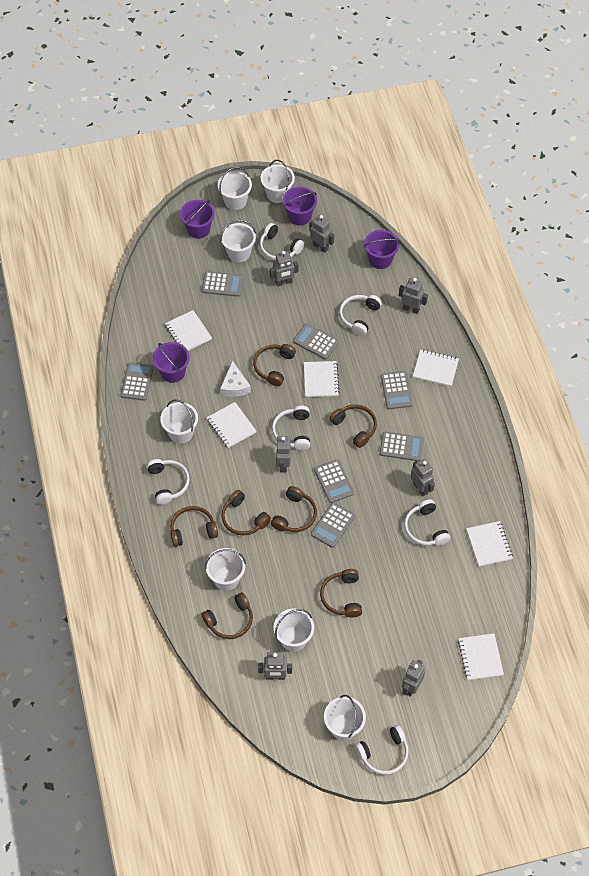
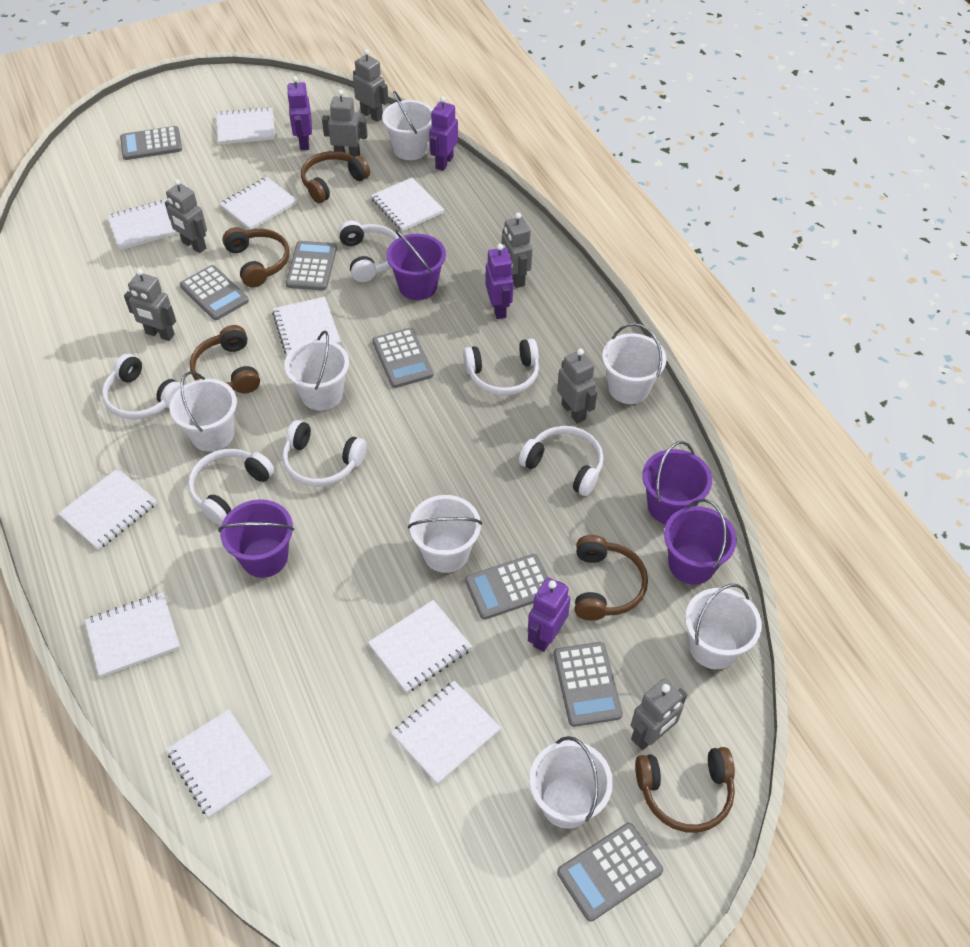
brown headphones: [170,506,218,547] [202,592,253,639] [221,490,271,535] [253,344,296,386] [271,486,317,532] [320,569,362,617] [329,404,377,448] = 7 -> [190,325,260,393] [222,227,290,288] [301,151,370,203] [575,535,648,621] [635,747,735,833] = 5
purple robot: none = 0 -> [287,76,312,150] [429,96,458,171] [485,244,513,319] [528,577,571,652] = 4
white cheese: [220,361,251,397] = 1 -> none = 0
white notebook: [165,310,212,351] [207,402,256,448] [304,361,340,397] [413,350,459,387] [458,633,504,680] [466,521,513,567] = 6 -> [58,468,157,550] [85,593,180,677] [107,200,179,250] [166,709,272,818] [217,107,275,145] [220,177,297,230] [272,297,341,355] [368,600,472,693] [371,177,444,231] [391,681,501,785] = 10

